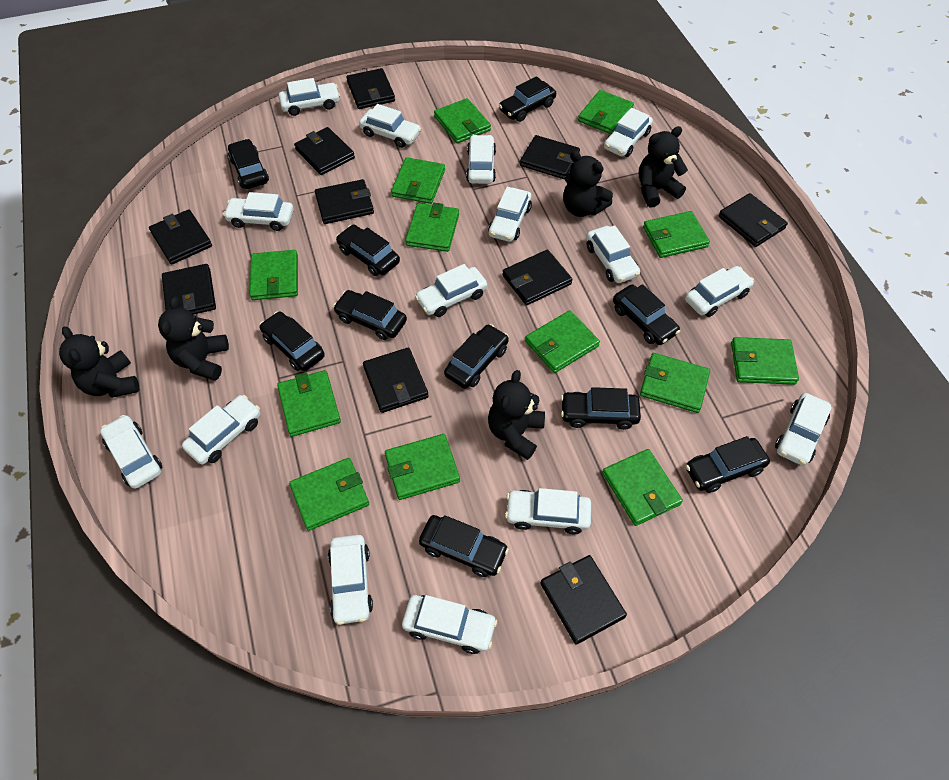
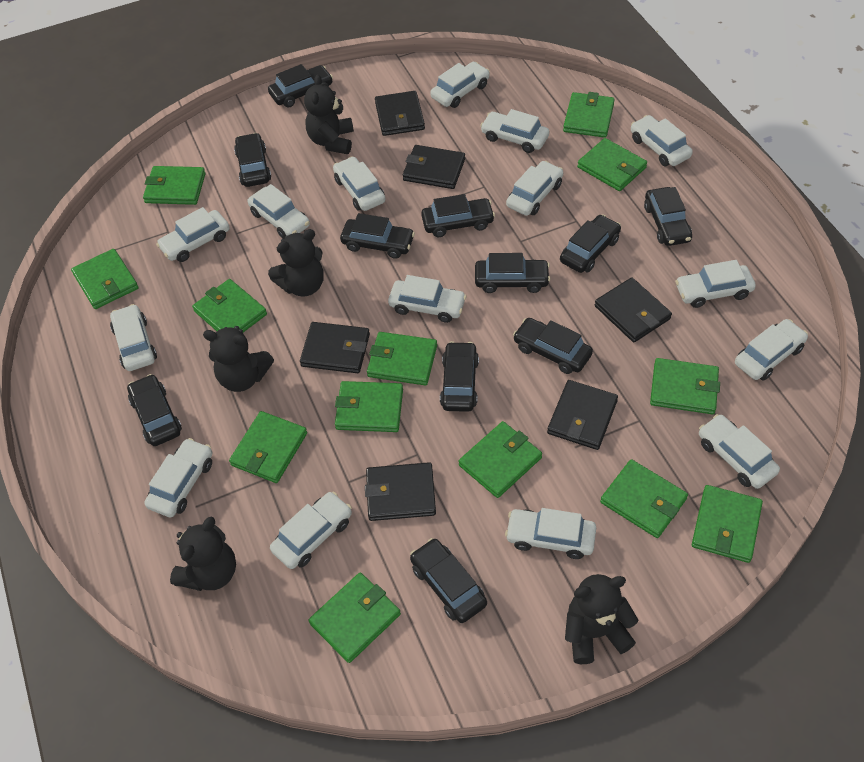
black car: [228,139,269,189] [260,311,325,371] [333,290,407,340] [336,225,400,276] [419,515,509,577] [444,324,509,389] [499,76,556,122] [561,387,641,430] [613,284,680,345] [686,436,770,493] = 10 -> [127,374,182,446] [234,133,271,187] [268,64,333,108] [340,213,415,259] [410,538,487,623] [421,194,495,237] [440,341,479,412] [475,253,550,293] [513,318,593,374] [560,215,621,273] [644,187,692,246] = 11
black wallet: [149,209,212,265] [162,264,216,314] [294,127,355,175] [315,179,374,224] [346,68,395,109] [363,348,429,413] [502,250,573,305] [520,135,580,179] [540,555,627,645] [718,193,788,247] = 10 -> [300,322,370,373] [365,462,436,521] [375,91,425,136] [403,145,465,189] [547,380,618,450] [595,278,672,342] = 6

